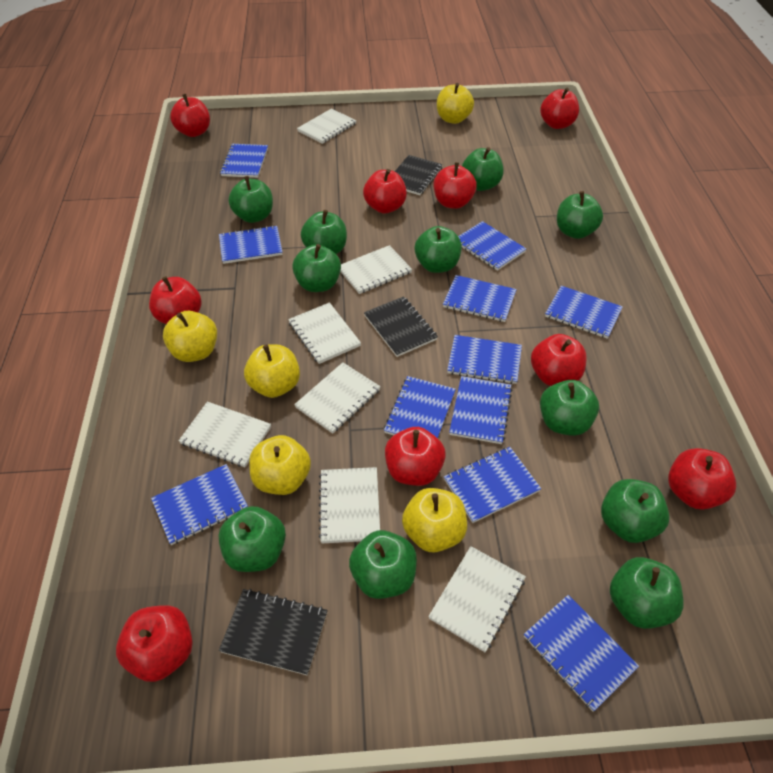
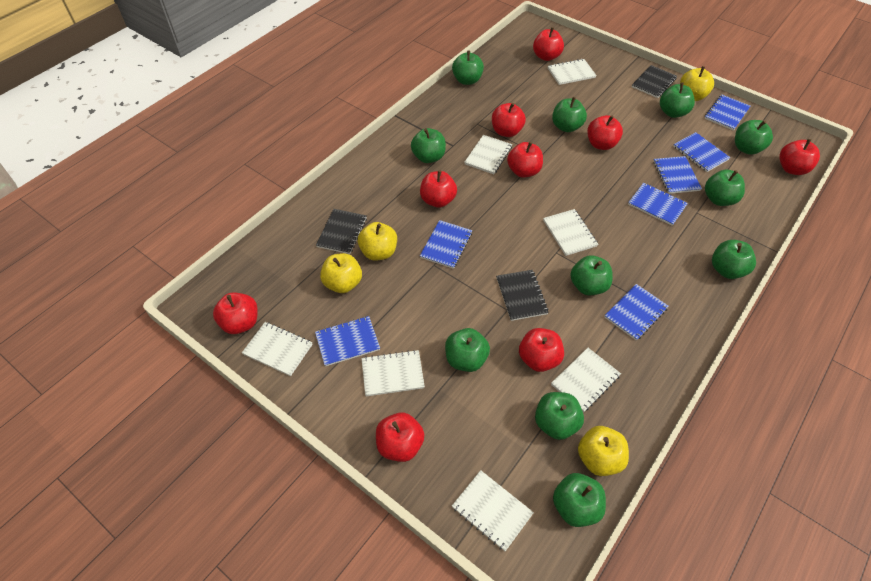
blue notebook: [151,464,248,545] [219,225,283,264] [220,144,268,178] [384,376,456,438] [443,275,517,322] [444,447,541,523] [447,335,522,384] [449,376,513,444] [458,221,526,271] [524,595,639,711] [545,286,623,339] = 11 -> [315,316,380,367] [420,220,472,269] [604,284,669,341] [628,183,688,226] [653,156,702,194] [673,132,730,172] [704,95,750,130] = 7
yellow apple: [163,311,217,362] [244,344,300,398] [249,435,311,495] [402,488,467,552] [437,83,474,124] = 5 -> [320,253,362,293] [358,222,397,261] [578,426,629,476] [680,66,714,101] = 4

